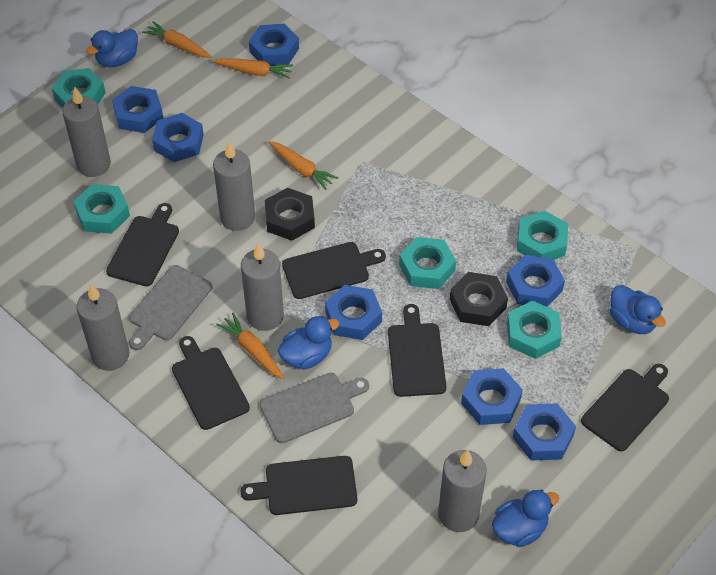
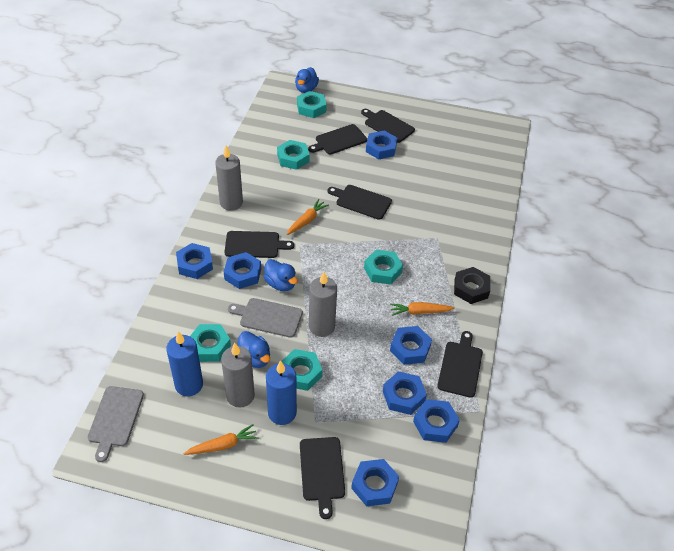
black nut: [265,188,315,241] [450,272,508,326] = 2 -> [454,267,490,304] = 1
blue candle: none = 0 -> [166,331,203,397] [266,360,297,425] = 2
blue duck: [86,29,138,67] [278,316,339,370] [492,489,559,547] [610,285,666,334] = 4 -> [238,331,270,368] [264,259,298,291] [295,67,319,93] = 3
grey candle: [62,86,111,177] [77,283,130,371] [213,141,255,231] [241,243,284,331] [438,450,487,532] = 5 -> [215,146,243,211] [221,343,255,408] [309,272,337,337] = 3
orange carrot: [142,21,212,58] [213,58,293,78] [216,313,284,379] [268,141,338,190] = 4 -> [184,424,258,455] [287,199,329,235] [390,302,455,316] = 3

